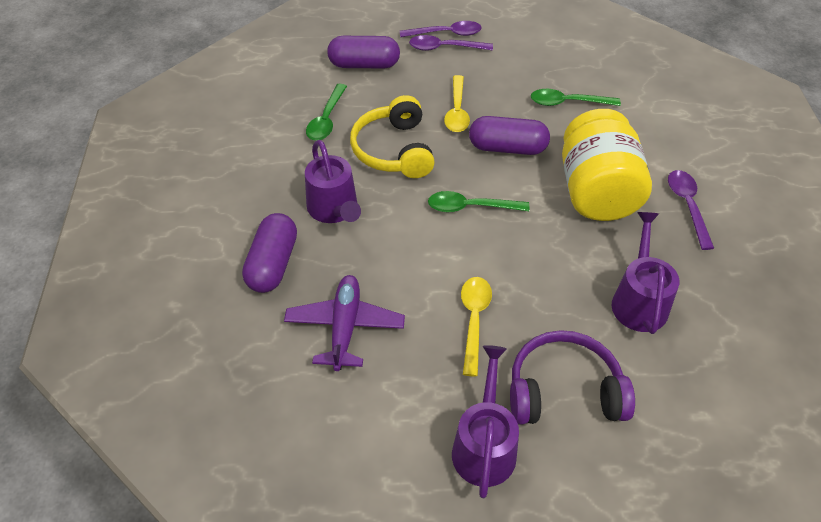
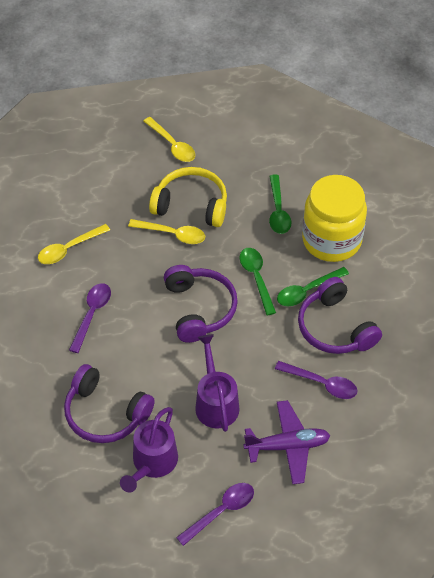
purple capsule: [242,213,297,293] [327,36,400,68] [469,116,550,155] = 3 -> none = 0
purple headphones: [510,330,635,425] = 1 -> [64,364,155,443] [164,265,238,343] [298,277,382,354] = 3
purple watering can: [305,140,361,223] [452,345,519,498] [612,212,679,334] = 3 -> [120,407,178,493] [195,334,240,432] = 2
yellow spoon: [444,75,470,132] [461,277,492,376] = 2 -> [38,224,110,264] [128,219,205,244] [143,117,195,162] = 3

